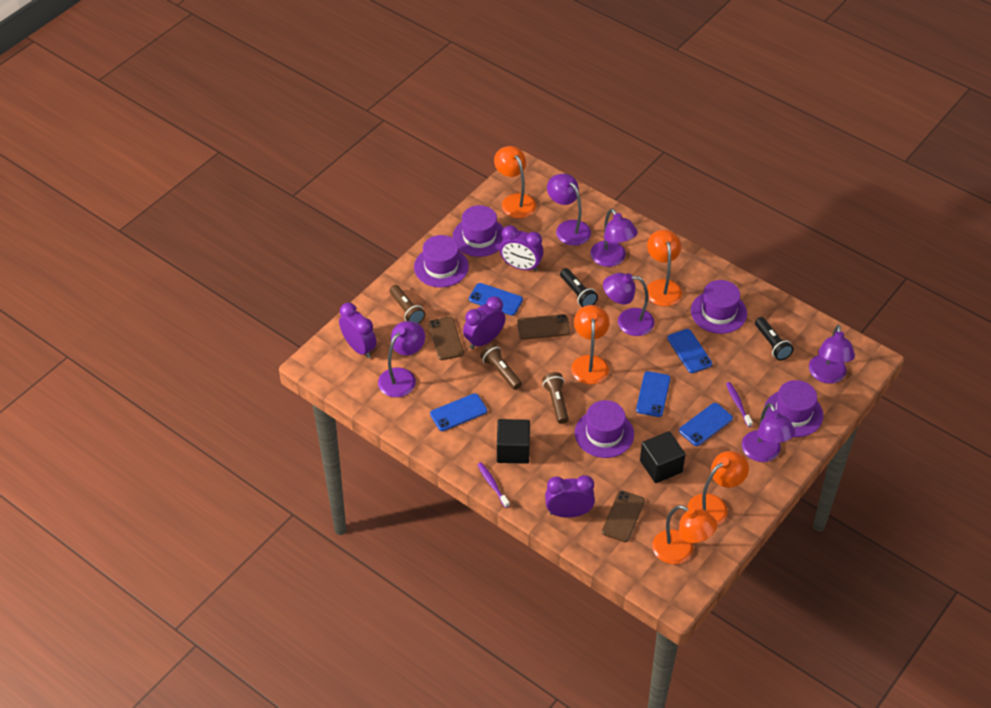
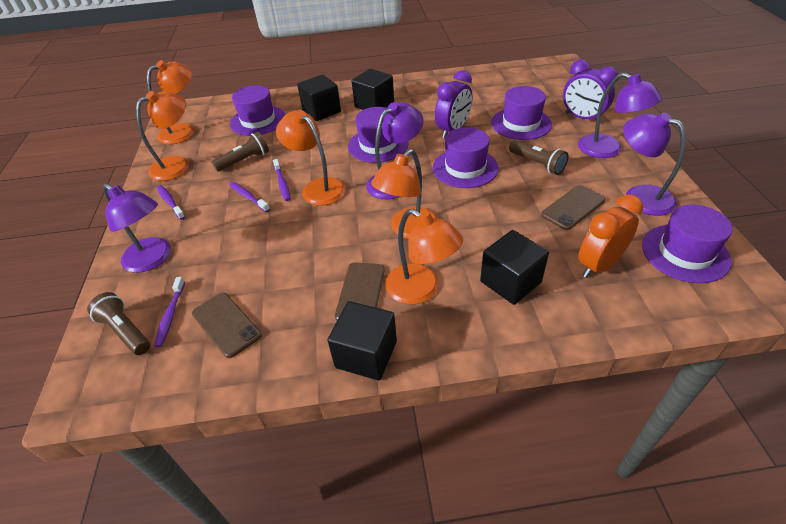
black cube: [497,419,530,464] [640,431,686,483] = 2 -> [297,75,341,121] [327,301,397,380] [352,69,394,110] [480,230,549,305] = 4
black flashlight: [560,268,598,307] [755,317,794,360] = 2 -> none = 0
blue phone: [430,393,487,431] [469,283,523,315] [636,371,670,417] [667,329,712,373] [679,403,733,446] = 5 -> none = 0
orange clock: none = 0 -> [578,194,643,278] = 1
purple clock: [339,303,377,358] [463,297,505,349] [500,225,544,271] [545,475,595,518] = 4 -> [435,70,472,138] [563,59,618,122] = 2
purple lamp: [378,321,425,397] [547,174,591,246] [590,209,638,267] [603,273,654,336] [742,403,795,462] [809,325,855,384] = 6 -> [103,183,171,273] [366,102,424,199] [578,73,662,158] [623,112,686,216] = 4
purple toothbrush: [477,462,510,508] [726,382,753,427] = 2 -> [154,277,185,347] [157,185,185,220] [229,182,270,212] [273,159,291,201] = 4

